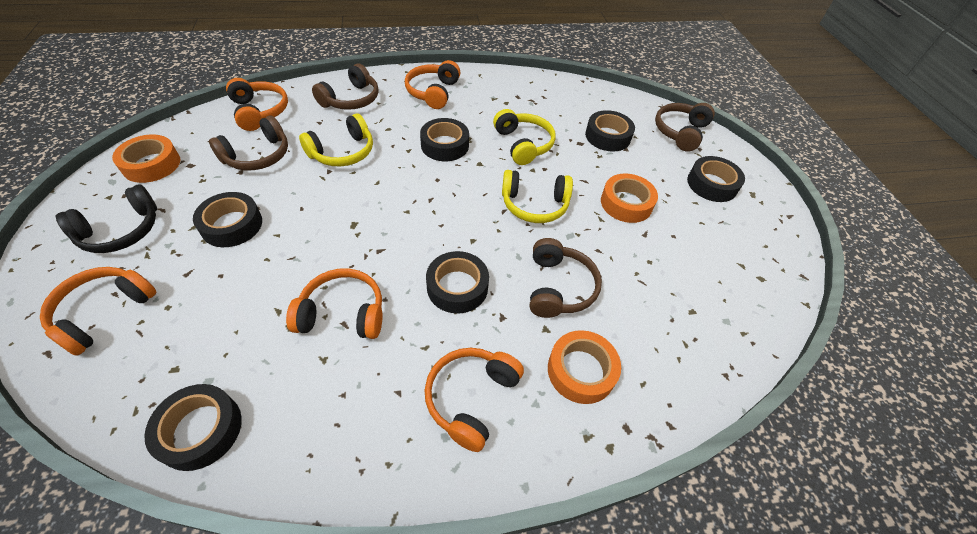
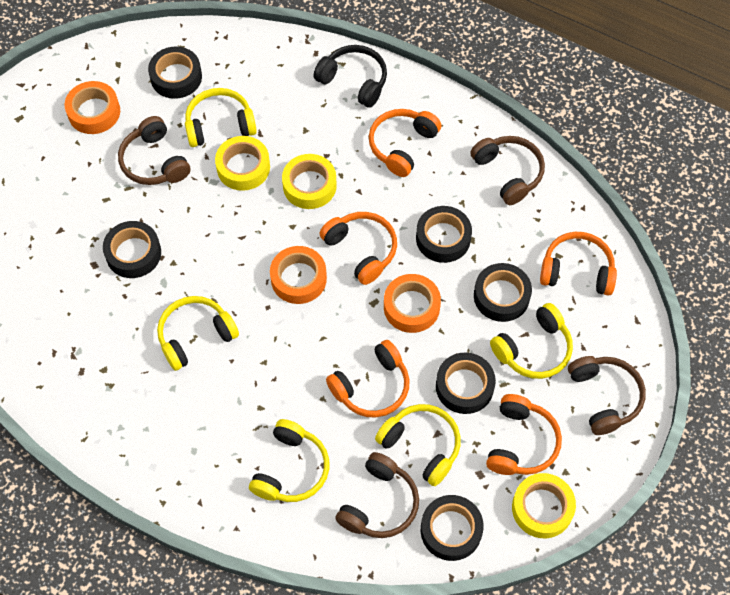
yellow headphones: [299,113,373,167] [493,109,556,165] [502,170,573,223] = 3 -> [157,296,239,371] [185,88,257,147] [249,419,329,502] [375,404,461,486] [490,303,573,379] = 5
yellow tape: none = 0 -> [215,136,270,191] [282,154,337,209] [512,473,576,538] = 3

